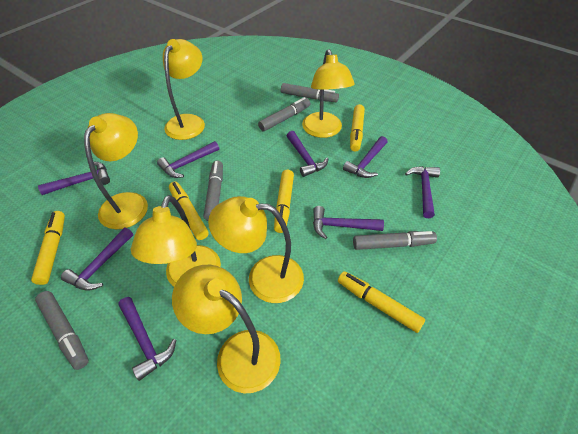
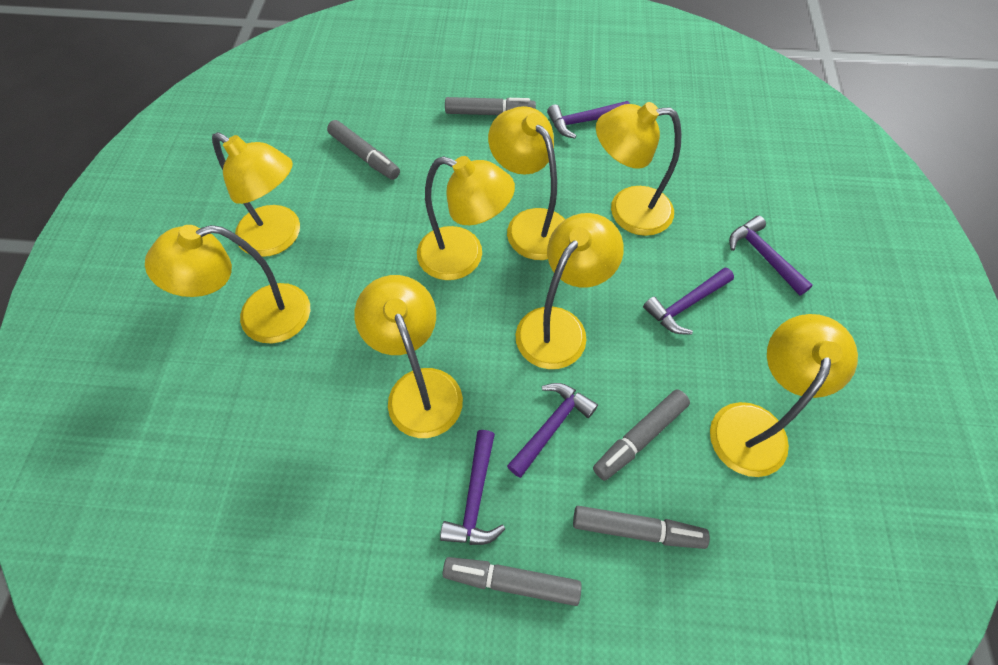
purple hammer: [38,161,110,195] [61,227,133,291] [118,297,176,381] [157,141,219,178] [287,131,328,177] [313,206,384,239] [343,136,388,178] [405,166,440,218] = 8 -> [440,430,505,545] [507,383,598,478] [547,101,630,139] [643,267,734,334] [729,216,813,296] = 5
yellow lamp: [84,113,148,229] [131,195,221,287] [163,39,205,140] [172,265,281,393] [208,196,304,303] [302,49,355,138] = 6 -> [145,225,310,344] [212,132,300,257] [354,275,463,438] [417,156,515,280] [488,106,565,260] [516,213,624,369] [596,102,682,236] [710,314,858,477] = 8
yellow marker: [31,211,65,285] [169,181,209,240] [274,170,294,233] [338,271,425,333] [350,104,365,152] = 5 -> none = 0

